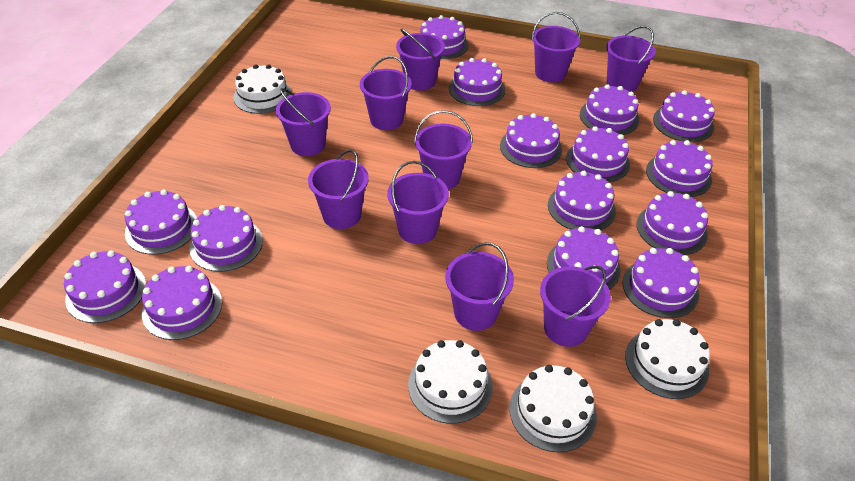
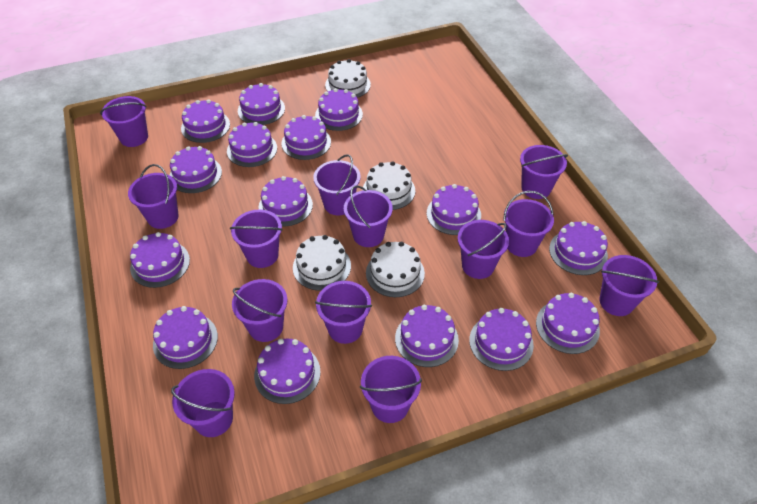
purple bucket: [276,88,331,156] [308,149,369,229] [360,56,412,130] [387,161,449,244] [396,29,445,91] [414,110,473,190] [445,242,514,331] [532,12,581,82] [540,265,611,347] [606,26,656,92] = 10 -> [100,96,148,147] [128,164,179,229] [171,369,235,437] [230,210,283,268] [232,279,287,342] [313,154,361,215] [315,281,372,344] [344,185,393,247] [360,356,422,423] [458,220,509,279] [503,191,554,257] [520,145,568,199] [599,255,659,316] = 13

